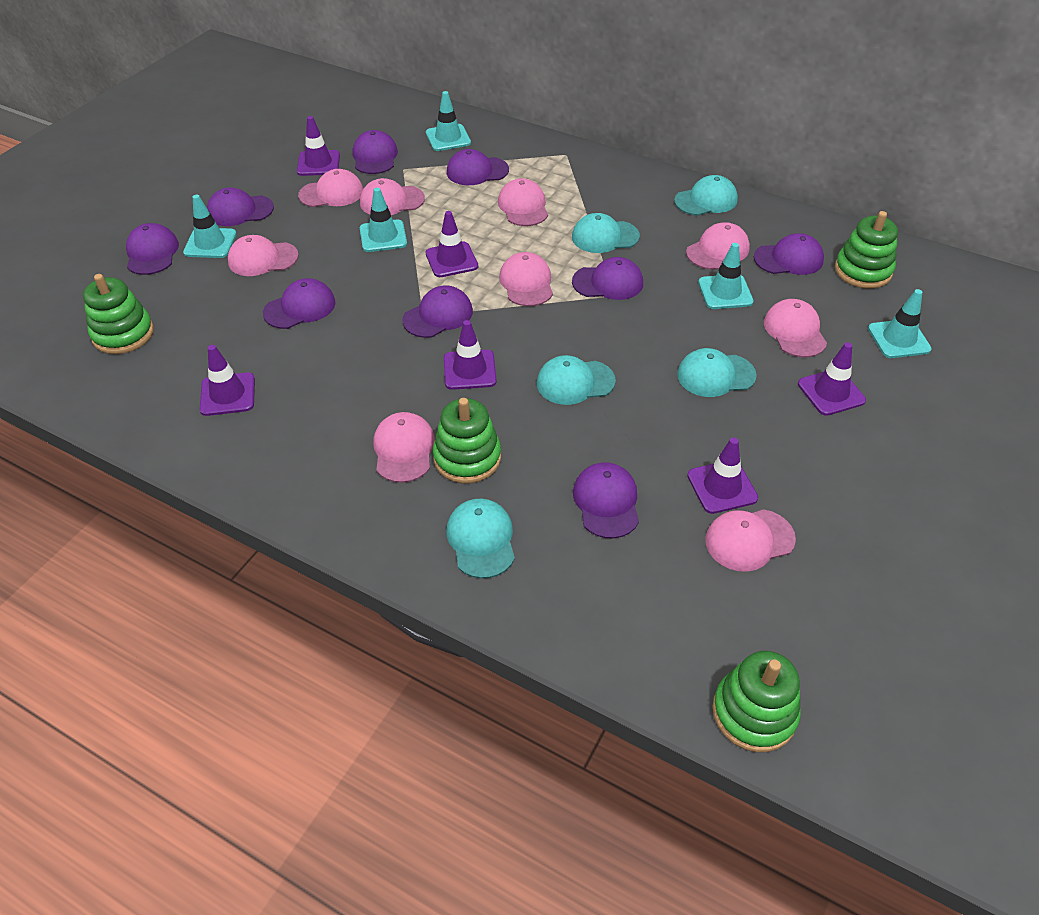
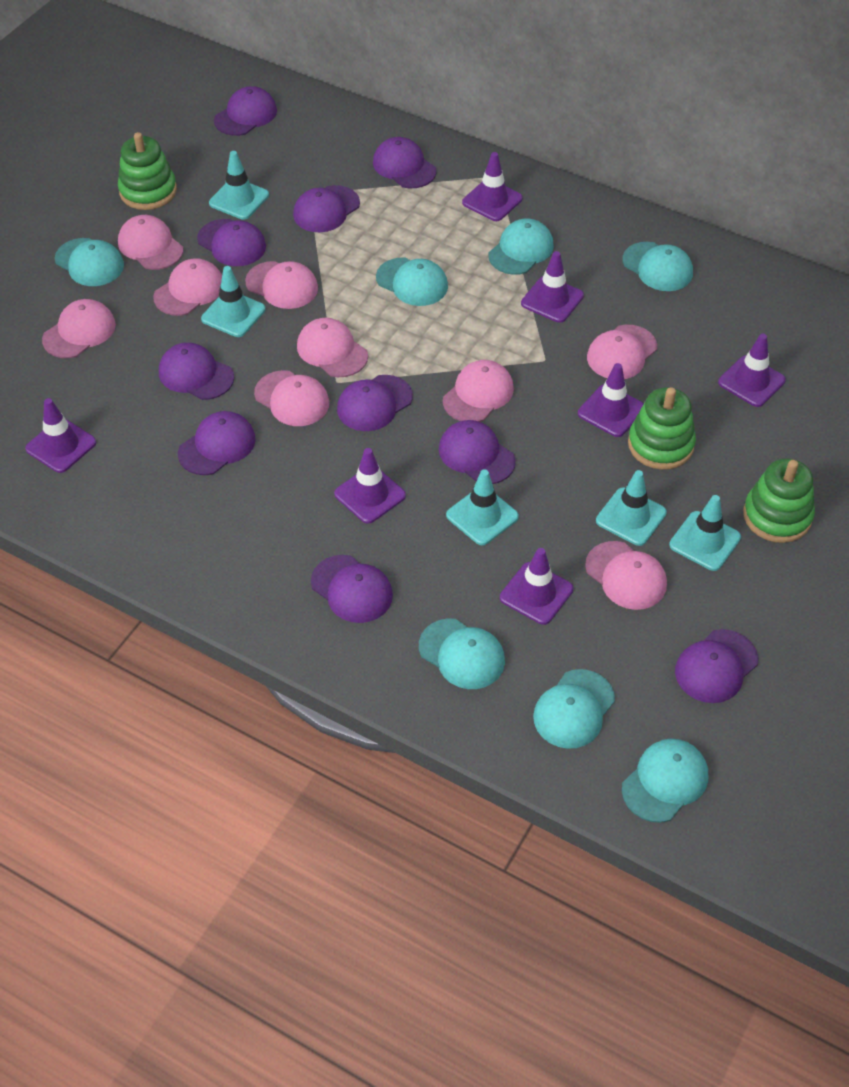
green stacking toy: [83,274,154,354] [433,398,501,484] [712,651,801,752] [835,211,898,289] = 4 -> [118,132,177,210] [628,387,696,470] [743,458,815,543] = 3
purple cap: [126,223,179,275] [207,188,274,226] [263,278,335,329] [353,130,398,174] [402,286,473,338] [447,149,509,185] [572,257,643,300] [573,462,639,538] [754,233,824,275] = 9 -> [159,342,234,400] [178,411,256,475] [197,219,266,266] [214,86,277,136] [293,185,360,232] [311,555,393,623] [337,375,413,431] [373,137,437,188] [439,420,516,484] [675,629,758,703] = 10
purple traffic cone: [200,345,255,416] [297,116,340,176] [425,211,478,277] [444,320,497,390] [687,438,758,514] [798,342,866,416] = 6 -> [25,398,96,473] [334,448,406,524] [462,152,523,221] [500,548,574,625] [521,251,584,323] [578,363,644,437] [718,334,786,407] = 7
turquoise cap: [446,499,515,578] [537,355,616,405] [572,213,640,253] [674,175,738,216] [677,348,757,397] = 5 -> [55,238,124,286] [376,258,448,306] [419,618,505,689] [489,218,554,275] [533,669,615,749] [622,739,708,823] [623,242,693,291] = 7

